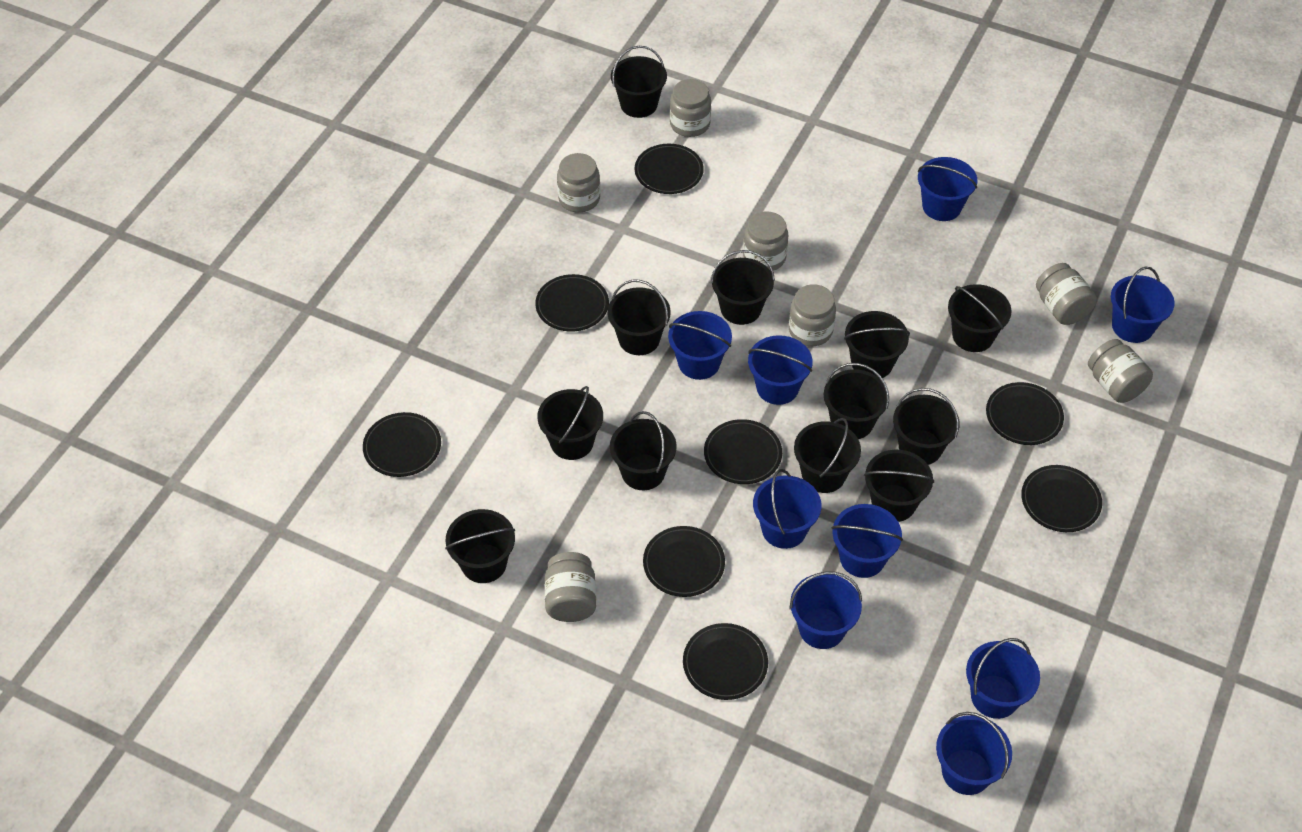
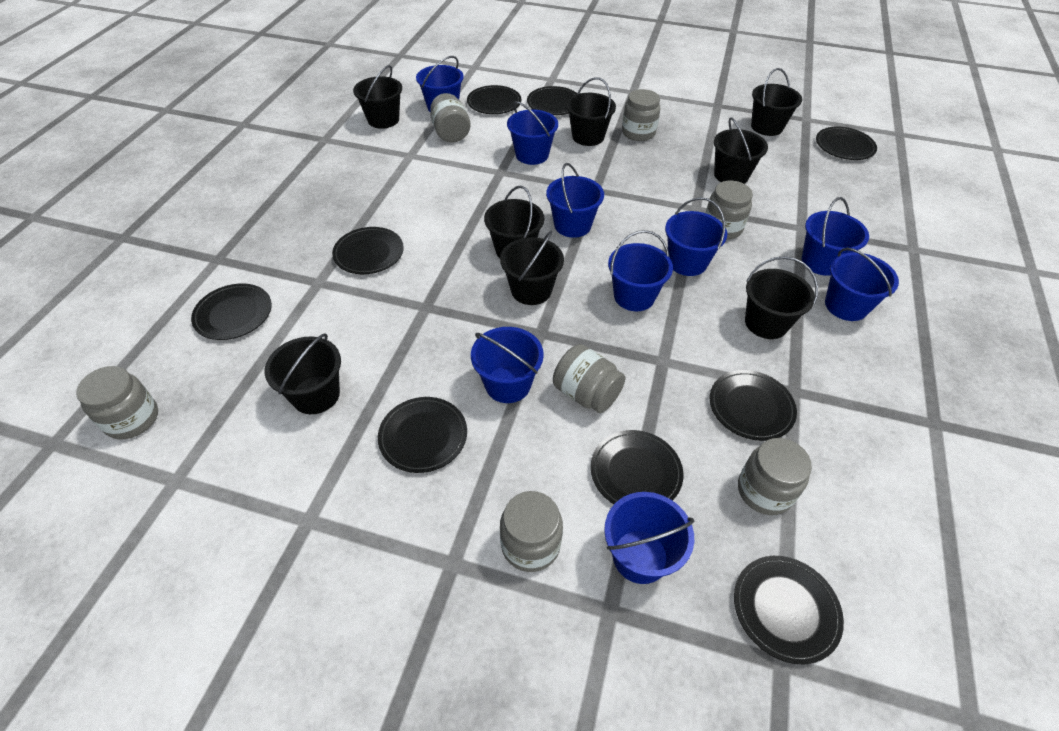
black bucket: [445,509,515,583] [537,386,603,460] [608,280,671,355] [610,411,677,490] [611,46,667,118] [711,250,775,325] [794,418,861,493] [824,363,889,439] [844,311,910,378] [864,450,934,522] [893,388,960,465] [948,284,1012,352] = 12 -> [265,333,341,414] [353,65,402,129] [484,186,544,258] [500,231,564,305] [566,77,616,146] [714,117,768,184] [745,256,818,339] [751,68,802,136] = 8
black plate: [363,412,441,477] [535,274,609,331] [635,144,704,194] [643,526,725,597] [683,623,768,700] [704,419,782,484] [986,382,1064,445] [1021,465,1102,532] = 8 -> [191,283,272,340] [332,227,404,274] [378,397,467,473] [467,85,521,114] [527,86,577,115] [591,430,683,504] [710,370,797,441] [734,556,844,664] [816,126,877,160] = 9

